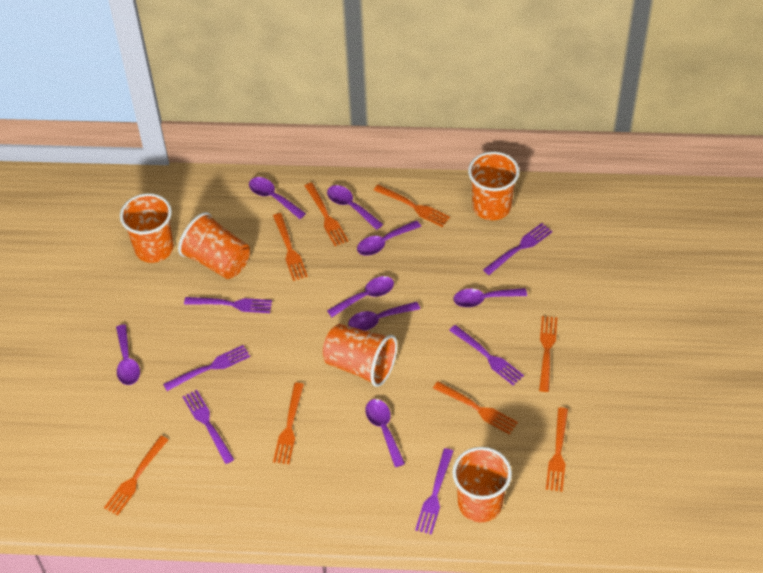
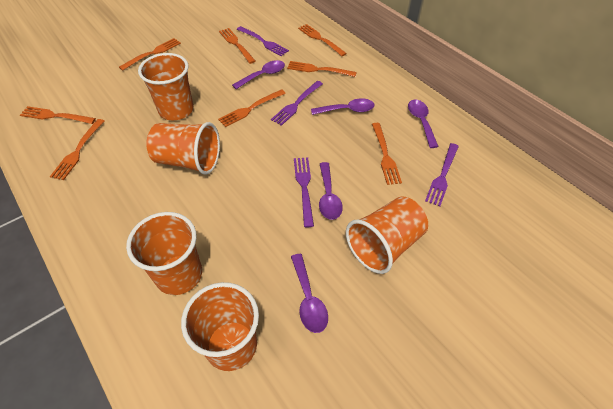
purple fork: [163,345,250,391] [182,390,234,464] [184,297,272,313] [415,448,453,535] [449,325,524,385] [483,223,553,275] = 6 -> [237,26,289,56] [271,81,323,126] [294,158,314,227] [425,143,459,206] = 4
purple spoon: [116,325,140,385] [249,177,306,219] [327,185,383,230] [327,276,394,317] [348,302,420,331] [357,220,421,256] [365,399,405,467] [453,288,527,307] = 8 -> [232,60,285,89] [291,254,328,333] [311,98,374,115] [319,162,343,220] [408,100,439,148] = 5

